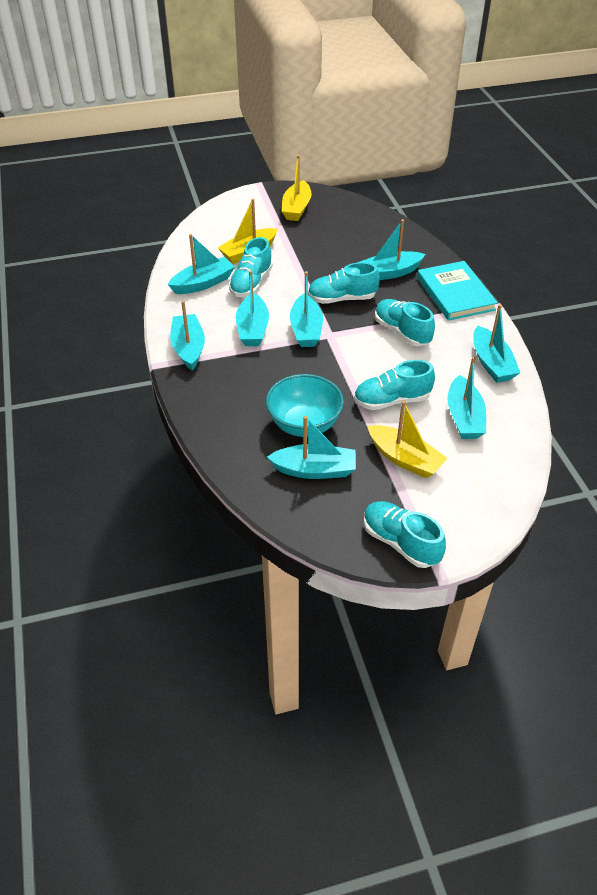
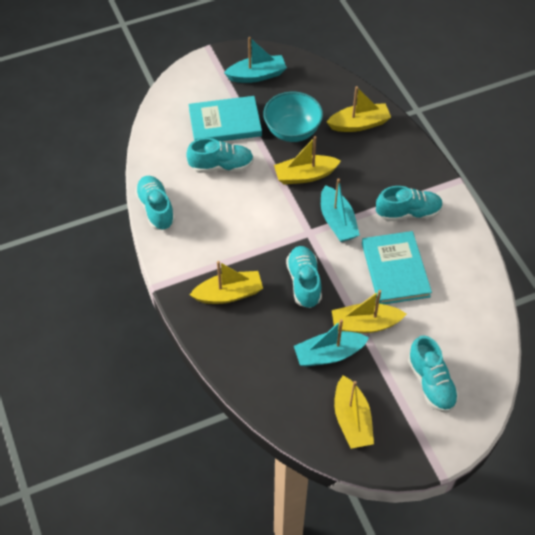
turquoise boat: [168,234,235,294] [170,300,205,371] [236,271,269,346] [267,416,356,479] [290,271,323,347] [360,219,425,280] [447,357,486,439] [473,304,520,383] = 8 -> [224,37,286,83] [294,319,369,367] [321,178,360,242] = 3
turquoise book: [417,261,498,321] = 1 -> [189,96,262,141] [362,231,432,304] = 2
yellow boat: [218,199,277,264] [282,155,312,221] [368,401,448,478] = 3 -> [190,261,263,304] [274,136,341,185] [327,86,391,132] [332,290,406,333] [334,375,374,449] = 5

